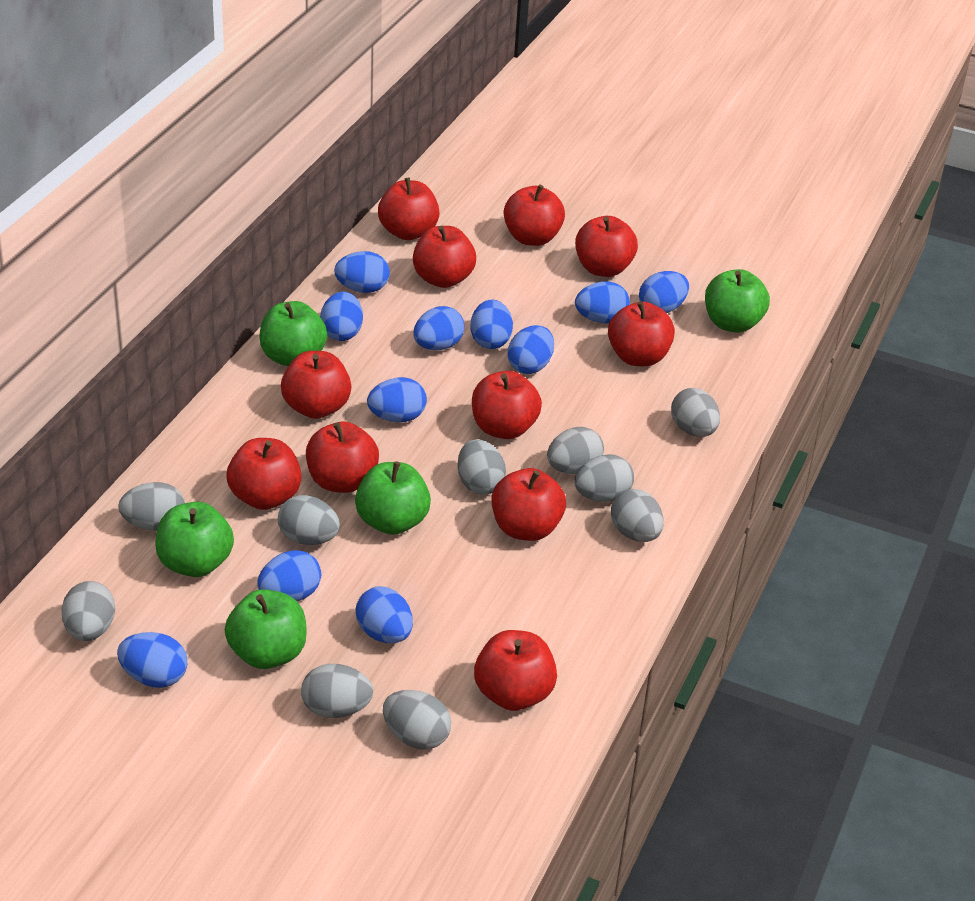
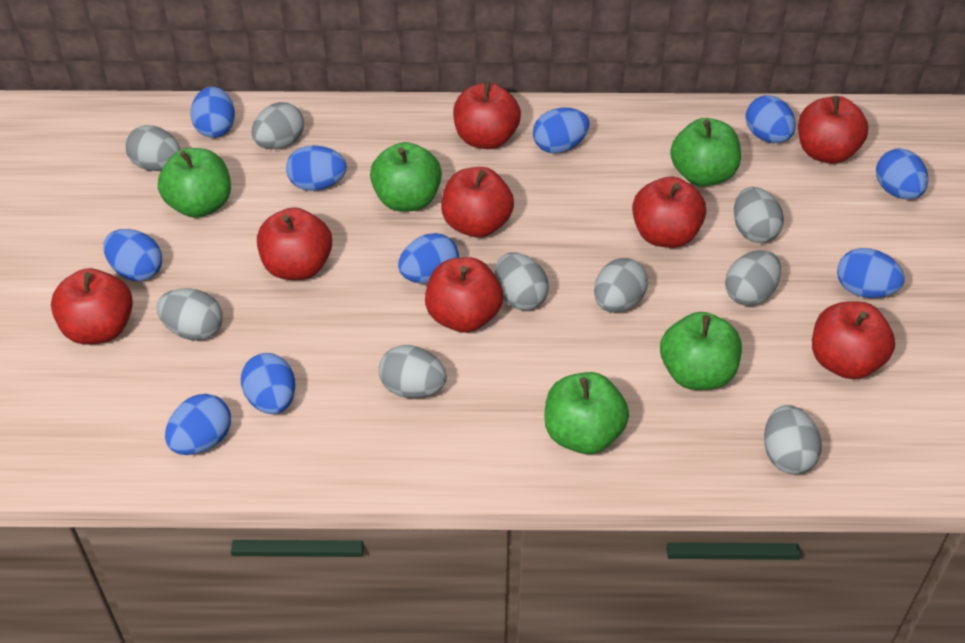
blue egg: [117,632,187,688] [258,550,321,601] [320,292,363,341] [334,251,390,293] [356,587,413,643] [367,377,427,422] [413,306,464,350] [470,300,513,349] [508,325,554,374] [575,281,630,323] [639,271,689,313] = 11 -> [103,229,162,281] [165,394,231,455] [191,86,235,138] [241,353,296,414] [286,145,347,191] [398,233,459,284] [533,107,590,154] [745,95,796,143] [837,248,905,298] [876,148,928,200] = 10
grey egg: [61,581,115,641] [118,482,185,531] [278,495,340,545] [301,664,373,718] [383,690,451,749] [457,439,506,495] [547,427,604,474] [574,454,634,502] [611,489,664,542] [671,388,720,437] = 10 -> [125,125,180,171] [157,288,222,341] [252,102,304,149] [379,345,447,398] [495,252,549,310] [594,258,648,313] [725,250,781,306] [734,187,784,243] [764,405,821,474] = 9
red apple: [226,438,302,510] [281,351,351,419] [306,422,379,493] [378,177,440,240] [413,226,476,288] [472,371,542,439] [474,630,557,711] [492,468,566,541] [504,185,565,246] [575,216,638,277] [608,301,675,366] = 11 -> [51,268,133,345] [257,207,332,280] [425,257,503,333] [441,167,514,238] [453,81,521,149] [632,177,706,248] [798,96,869,164] [812,302,895,379] = 8

